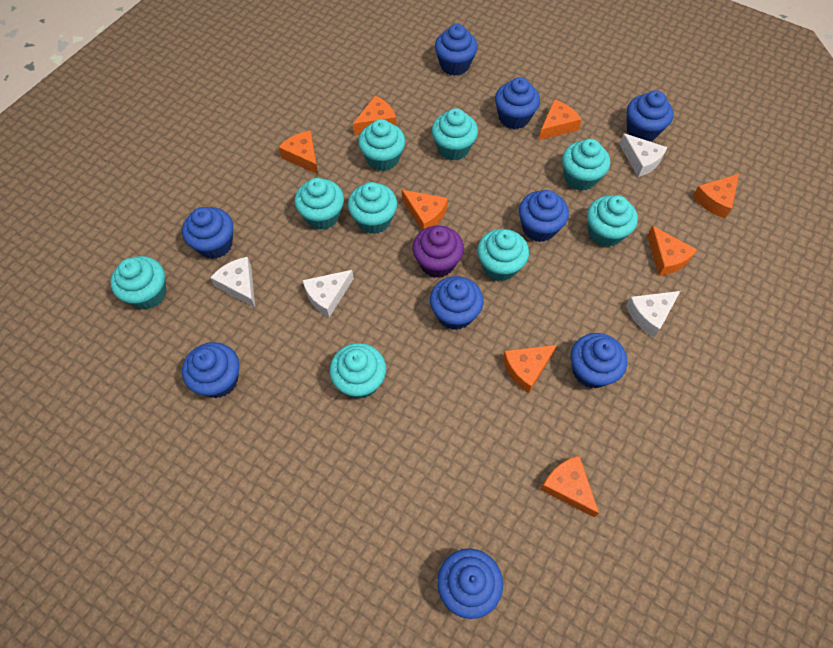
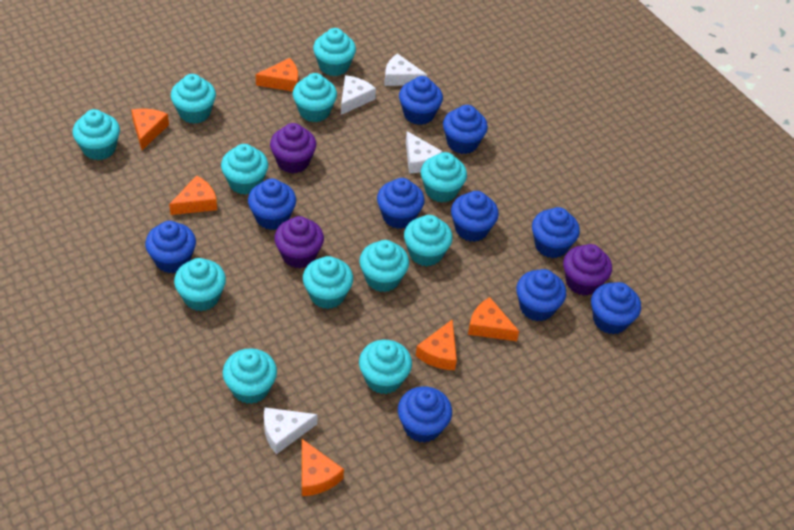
blue cupcake: [182,207,233,259] [182,342,239,398] [430,276,484,330] [435,24,478,76] [437,548,503,619] [495,77,540,129] [519,190,569,242] [571,333,627,388] [627,90,673,141] = 9 -> [145,221,196,273] [248,178,296,230] [377,178,424,229] [398,386,452,443] [399,76,443,125] [443,105,488,154] [451,191,499,242] [516,269,566,321] [532,207,580,258] [591,282,641,335] = 10
orange cheese: [278,130,318,174] [353,96,397,135] [402,190,448,230] [502,345,557,393] [539,99,582,140] [540,456,599,517] [647,226,697,276] [693,174,739,218] = 8 -> [131,109,169,150] [169,175,217,215] [256,58,298,91] [302,439,344,496] [416,319,457,370] [468,297,519,341] = 6
purple cupcake: [412,225,464,278] = 1 -> [270,123,316,173] [274,216,324,268] [563,244,612,296] = 3
turquoise cupcake: [110,256,166,309] [295,178,344,230] [330,343,386,399] [348,182,397,234] [358,119,405,171] [432,108,478,161] [477,229,529,281] [562,139,610,191] [587,195,638,247] = 9 -> [73,109,120,160] [171,74,216,124] [174,258,226,311] [221,144,268,195] [223,348,277,404] [293,73,337,122] [303,256,353,309] [313,28,356,76] [359,240,409,292] [359,340,412,394] [404,215,453,266] [421,152,467,203] = 12

